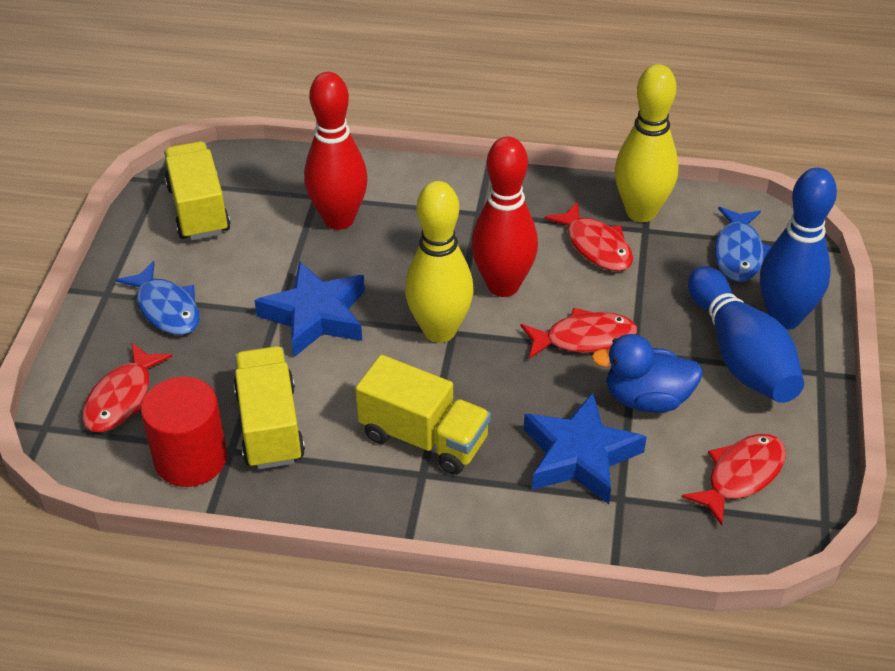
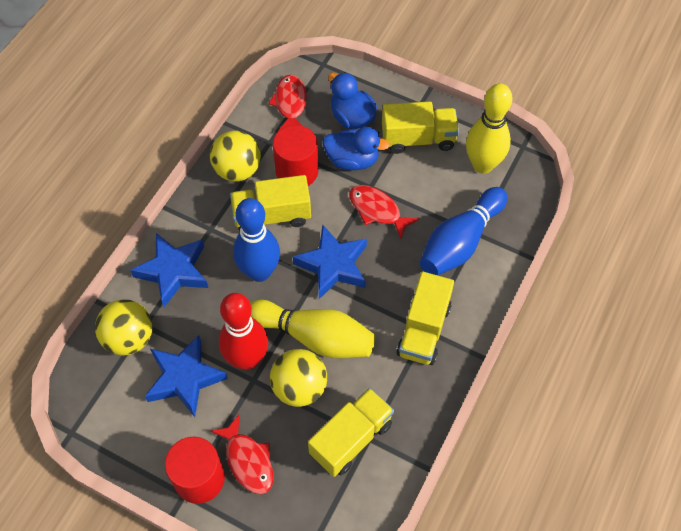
blue duck: [591,334,703,413] = 1 -> [323,127,390,170] [328,72,377,129] = 2
blue fish: [116,261,200,335] [714,207,771,282] = 2 -> none = 0
blue star: [254,261,365,357] [524,393,647,504] = 2 -> [130,233,208,307] [145,335,228,417] [293,225,367,299] = 3
red bowling pin: [304,72,368,230] [471,136,538,297] = 2 -> [219,293,268,370] = 1
red cylinder: [141,376,227,487] = 1 -> [165,437,225,504] [273,125,318,186] = 2
red fish: [82,343,173,432] [520,308,637,359] [544,201,633,271] [682,434,786,526] = 4 -> [210,414,274,494] [268,75,307,131] [349,185,419,239] = 3
yellow ball: none = 0 -> [95,299,152,356] [210,131,261,182] [270,349,327,407] = 3
yellow truck: [164,141,231,240] [234,346,305,469] [355,355,491,475] = 3 -> [230,175,311,232] [308,388,394,477] [382,102,459,154] [396,272,454,365] = 4

